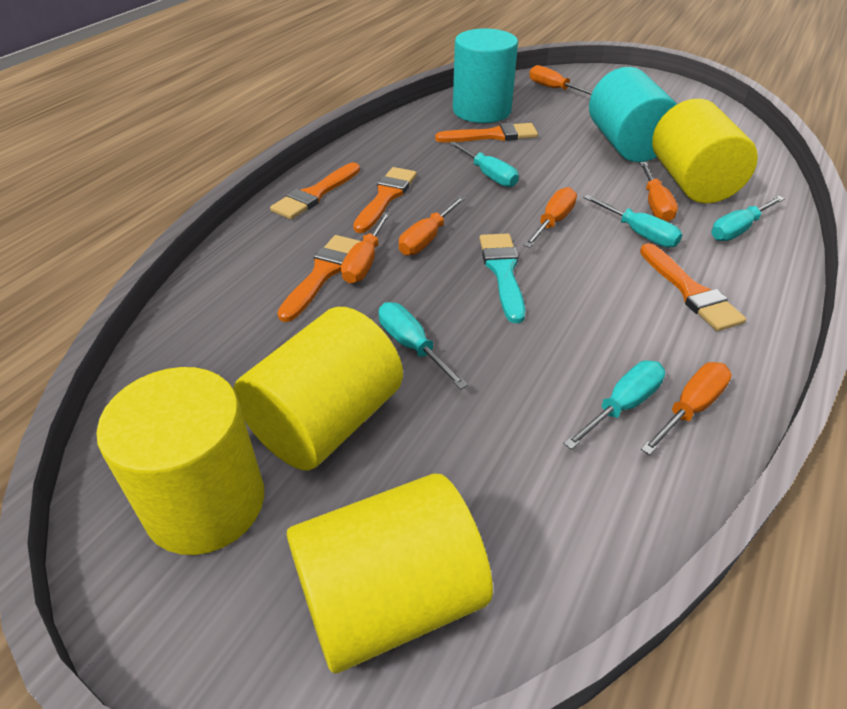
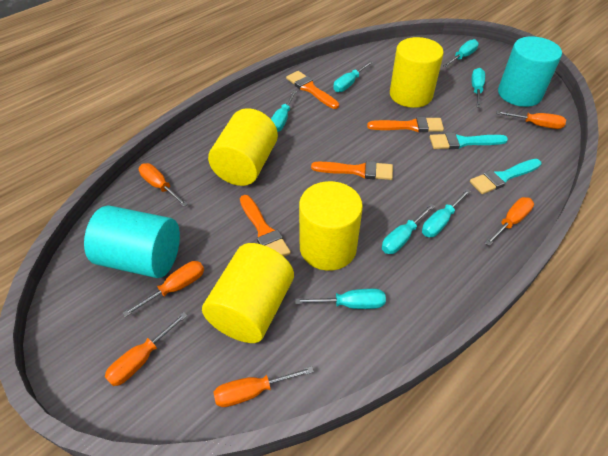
orange brush: [270,162,360,220] [277,235,361,322] [353,167,417,233] [435,123,538,142] [640,243,746,331] = 5 -> [240,195,291,257] [286,71,339,109] [311,161,393,180] [367,117,444,132] = 4
turquoise brush: [479,233,525,323] = 1 -> [430,133,508,149] [470,159,541,194] = 2
turquoise screwdriver: [379,302,468,389] [449,141,519,187] [563,360,665,450] [583,195,682,248] [711,196,785,241] = 5 -> [271,90,297,132] [295,289,386,309] [333,61,373,92] [382,204,435,254] [422,189,471,237] [443,39,479,67] [472,68,485,108] = 7

